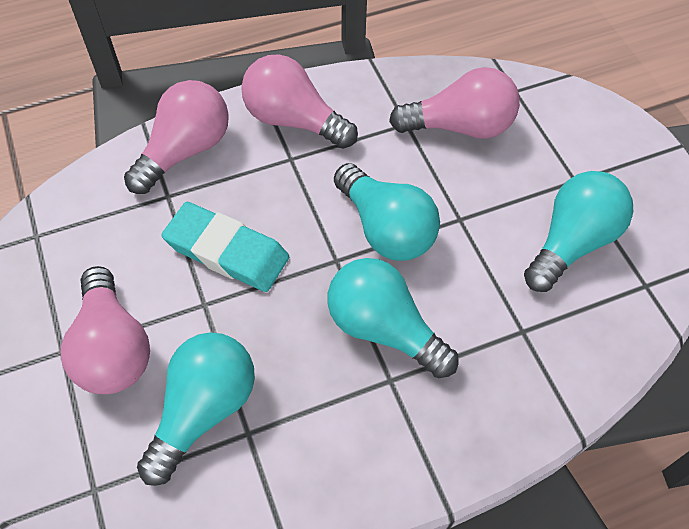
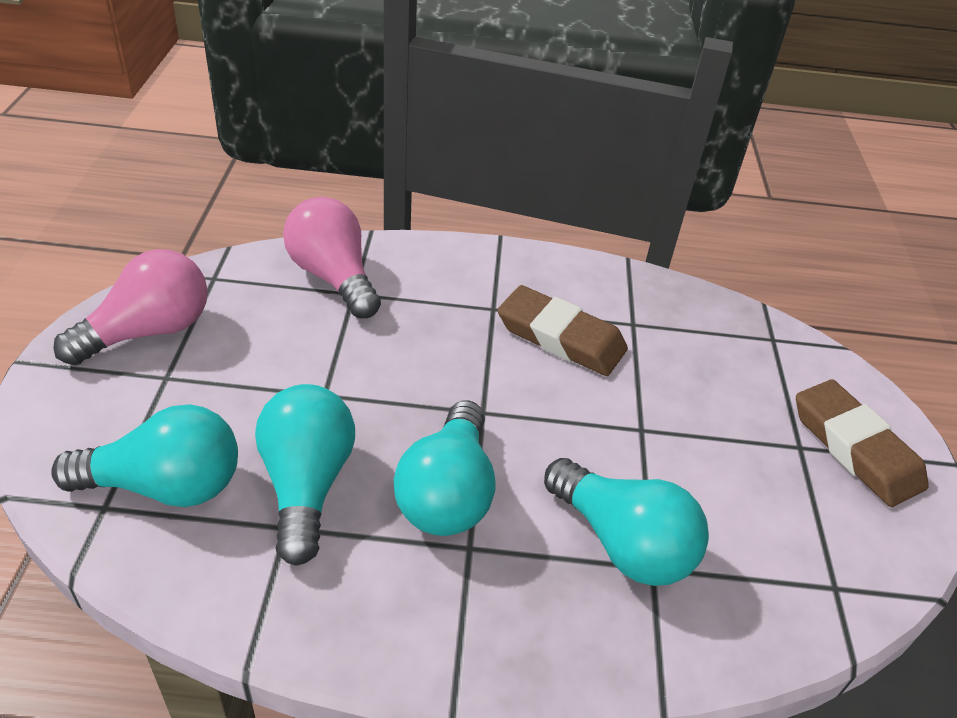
brown eraser: none = 0 -> [497,285,628,376] [796,379,929,507] = 2
pink light bulb: [61,266,150,394] [124,80,229,194] [241,55,358,149] [389,67,520,139] = 4 -> [53,249,208,365] [283,197,381,318] = 2
turquoise eraser: [161,202,289,292] = 1 -> none = 0

